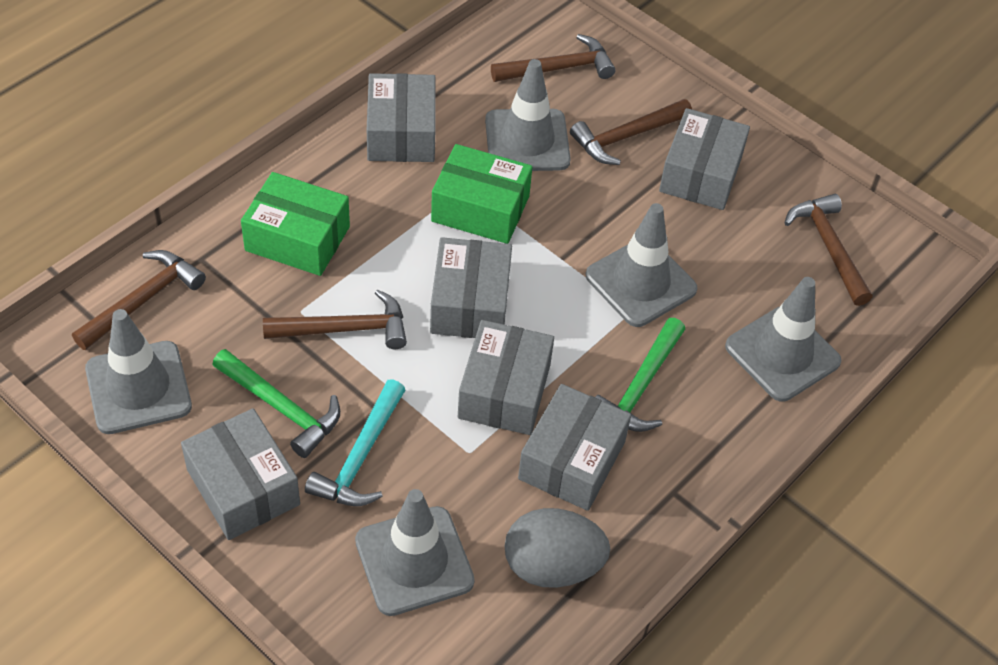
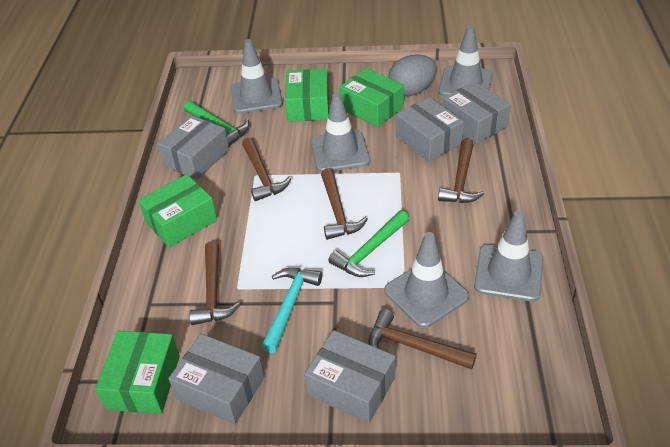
green box: [241,172,350,276] [431,144,532,244] = 2 -> [95,331,180,414] [138,174,217,248] [285,69,329,122] [339,68,404,127] = 4
grey box: [181,408,300,540] [367,73,435,162] [430,237,512,338] [458,320,554,435] [518,384,631,511] [659,108,750,210] = 6 -> [157,115,229,180] [168,334,264,424] [304,330,395,423] [396,97,464,162] [442,81,511,144] = 5

